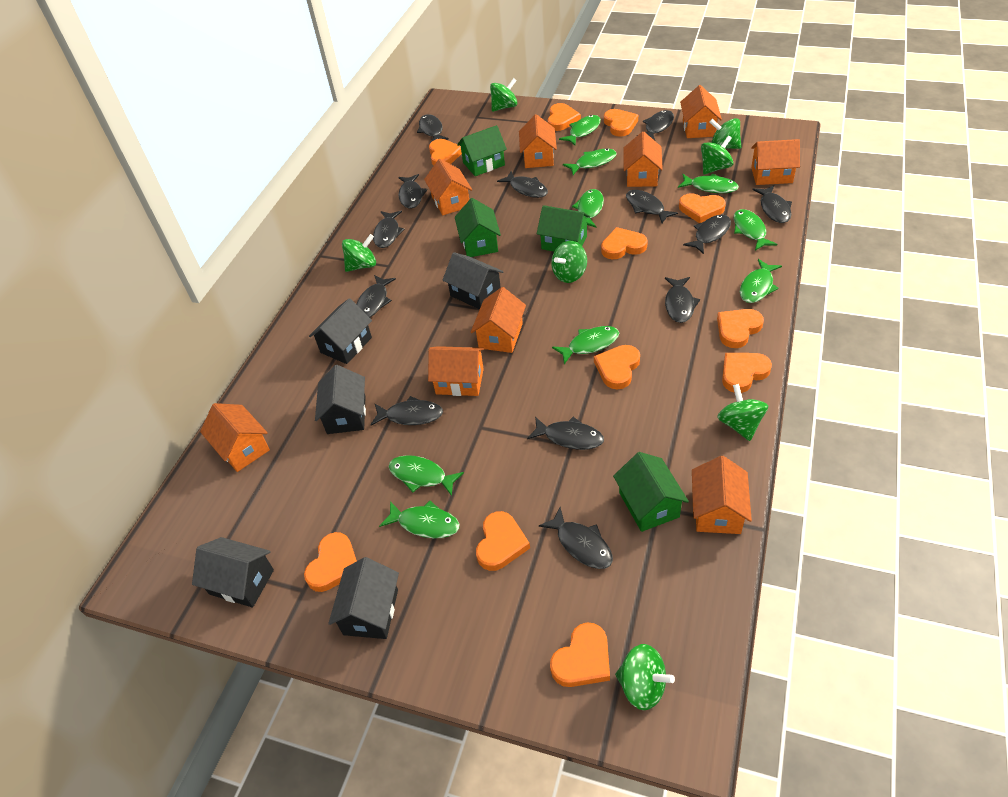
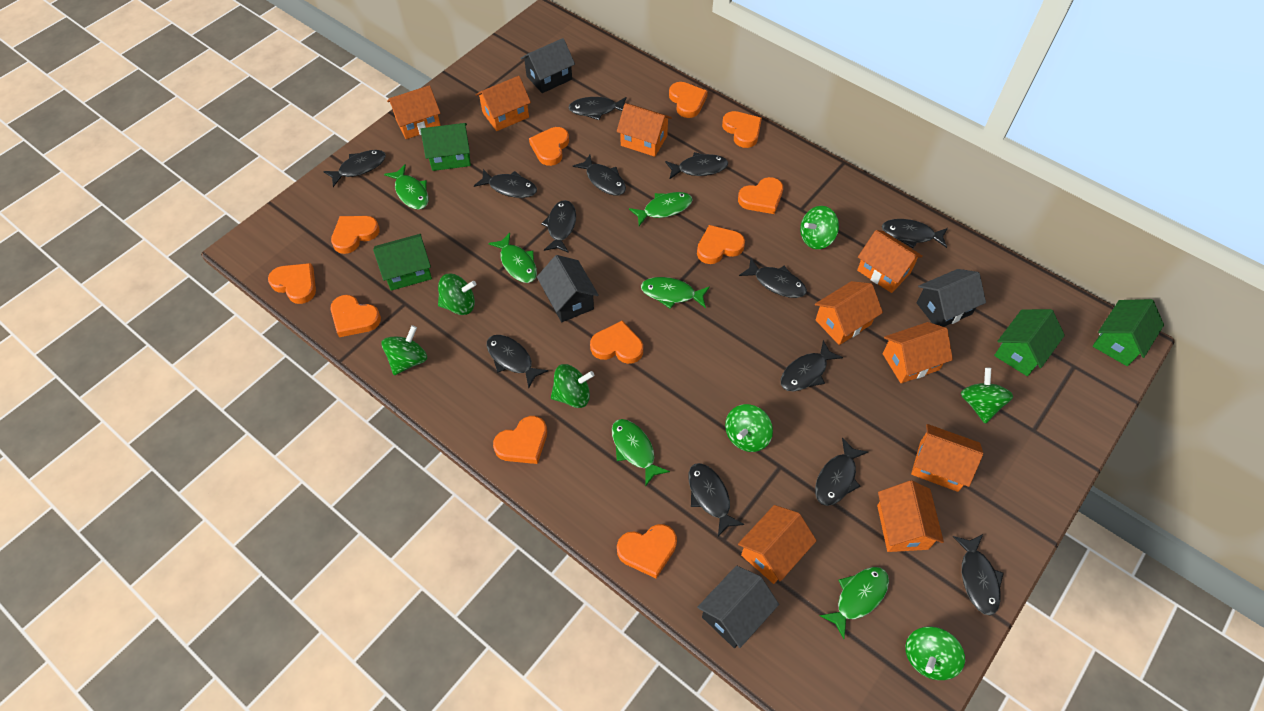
black house: [192,537,274,608] [309,298,372,364] [315,365,366,434] [328,557,399,639] [442,252,504,310] = 5 -> [520,38,575,93] [537,255,599,322] [697,566,779,648] [916,269,986,327] = 4
green fish: [379,501,459,538] [389,455,464,496] [552,326,619,364] [559,115,601,145] [563,149,617,175] [572,189,604,228] [678,174,739,193] [734,209,777,251] [740,259,782,303] = 9 -> [384,164,428,210] [488,233,537,283] [612,419,670,487] [629,192,692,226] [641,277,710,309] [819,567,889,639] = 6

